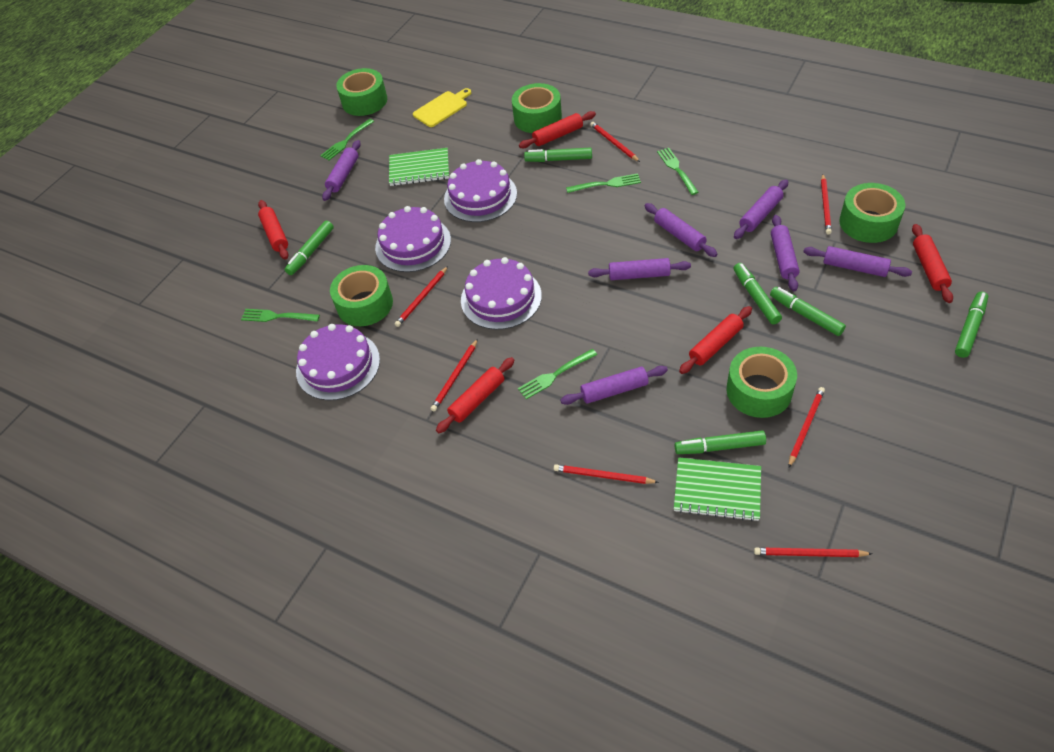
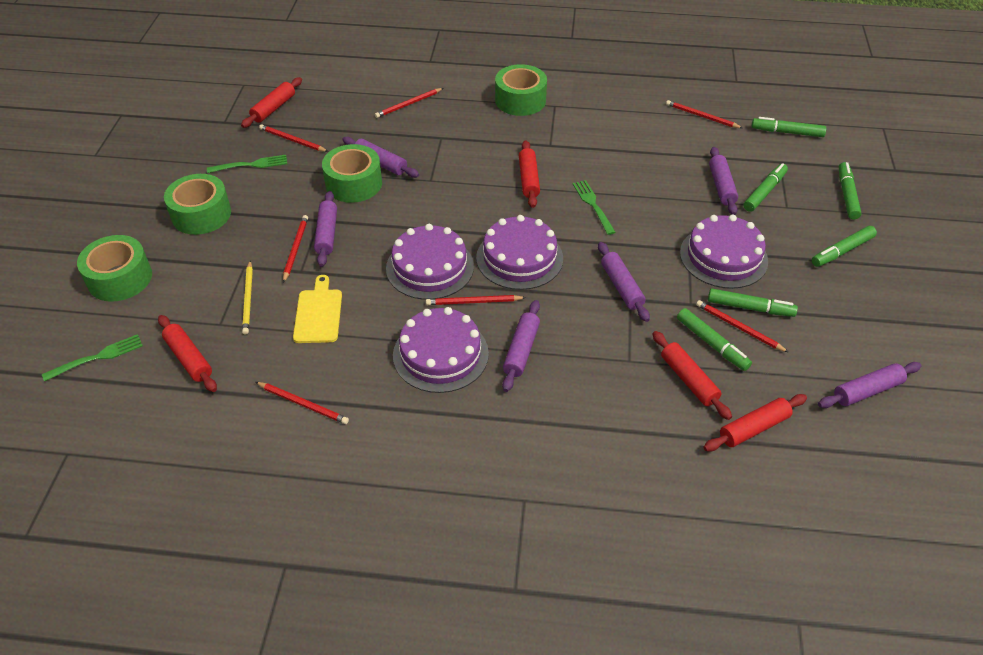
green fork: [241,309,320,322] [320,119,374,161] [518,349,597,399] [566,174,641,193] [657,148,699,195] = 5 -> [42,334,143,382] [207,155,287,173] [573,180,616,235] = 3
green notebook: [389,148,449,186] [674,457,761,522] = 2 -> none = 0
green tape: [330,265,393,326] [336,68,387,116] [512,83,562,133] [727,347,797,418] [839,183,905,243] = 5 -> [77,235,152,302] [164,174,231,235] [322,144,382,203] [495,64,547,116] = 4
purple rolling pin: [322,140,361,201] [560,366,668,405] [588,258,691,280] [644,203,718,257] [734,180,788,239] [771,215,799,291] [803,246,912,277] = 7 -> [314,191,337,267] [342,137,419,178] [502,300,540,392] [598,242,650,322] [709,147,738,215] [818,362,922,408] = 6
yellow pencil: none = 0 -> [242,261,253,334] = 1

